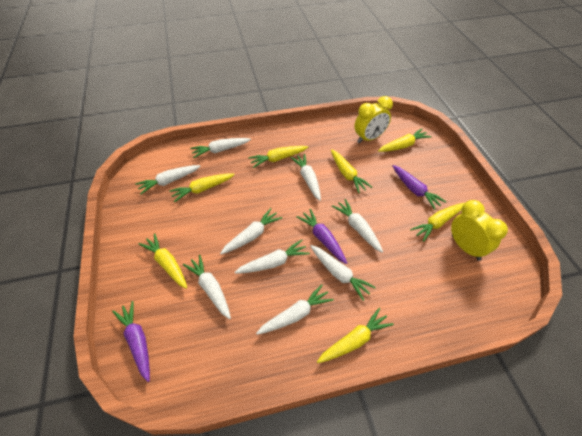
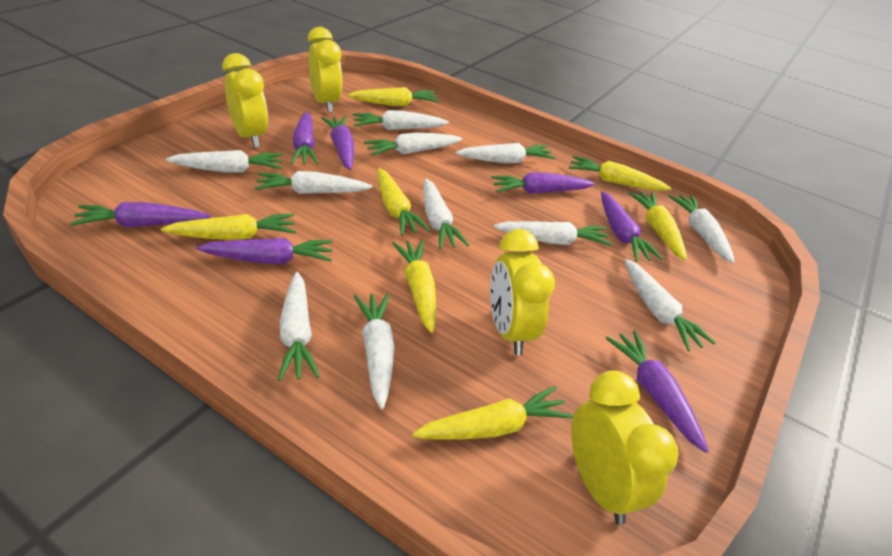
purple carrot: [112,301,150,382] [296,209,347,264] [392,165,446,210] = 3 -> [70,202,211,227] [196,238,333,264] [290,112,319,165] [322,116,354,170] [491,173,595,194] [601,191,663,262] [606,331,709,453] = 7
white carrot: [135,165,200,195] [183,255,231,319] [190,138,251,158] [220,208,282,254] [235,239,310,274] [256,284,334,335] [290,154,321,201] [310,245,376,301] [332,199,383,253] = 9 -> [165,150,283,172] [255,171,372,194] [278,272,320,381] [353,110,449,130] [354,293,395,409] [364,133,462,156] [423,178,469,249] [456,143,555,163] [494,221,612,246] [624,259,716,351] [668,194,735,264] = 11
yellow clock: [354,96,393,143] [451,200,508,261] = 2 -> [222,53,268,148] [308,27,343,113] [490,229,555,355] [571,371,679,525] = 4

